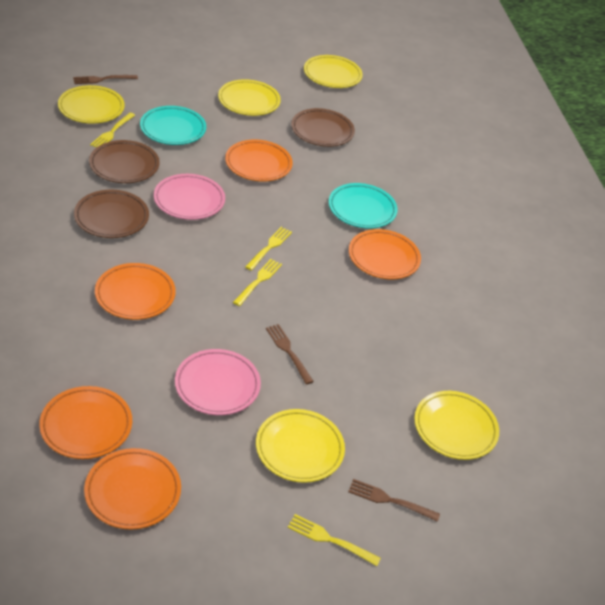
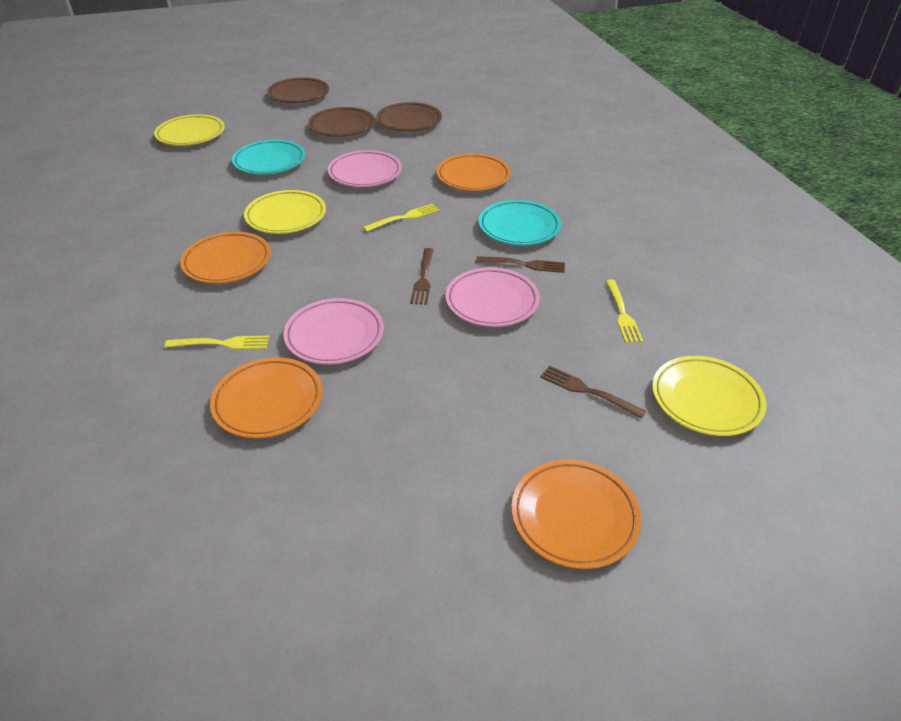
orange plate: [39,386,132,459] [84,448,181,529] [95,263,176,320] [225,140,293,182] [349,229,421,279] = 5 -> [180,232,271,283] [210,357,323,438] [437,153,511,191] [511,459,641,569] = 4
pink plate: [154,174,225,220] [175,349,261,415] = 2 -> [283,298,384,364] [328,150,402,187] [445,267,540,327] = 3
yellow fork: [90,113,135,148] [233,259,282,306] [245,227,292,271] [288,514,381,566] = 4 -> [164,336,269,350] [363,204,439,232] [605,279,643,343] = 3
yellow plate: [58,85,125,124] [218,79,281,116] [256,409,345,483] [304,55,363,88] [414,391,499,460] = 5 -> [154,114,225,146] [244,190,326,234] [652,356,766,436] = 3

